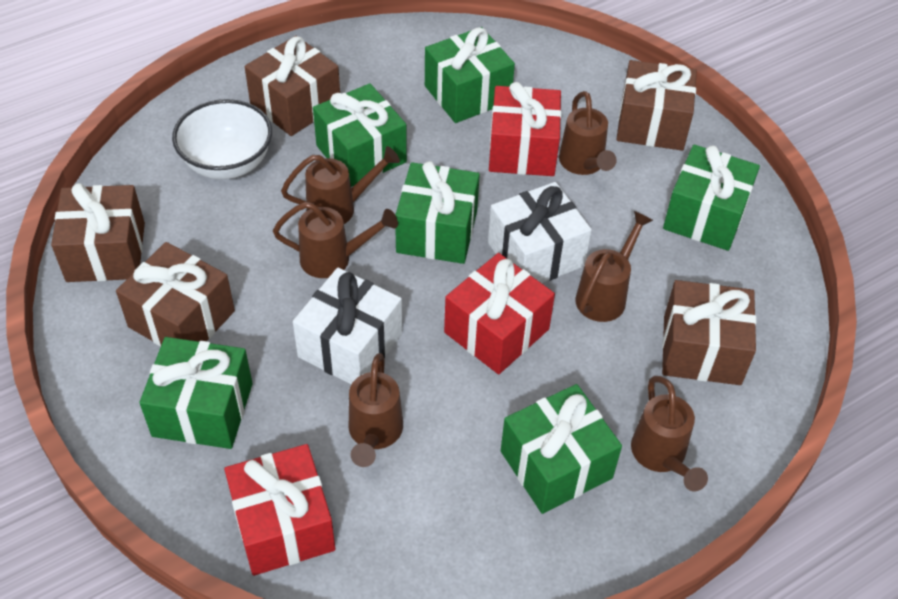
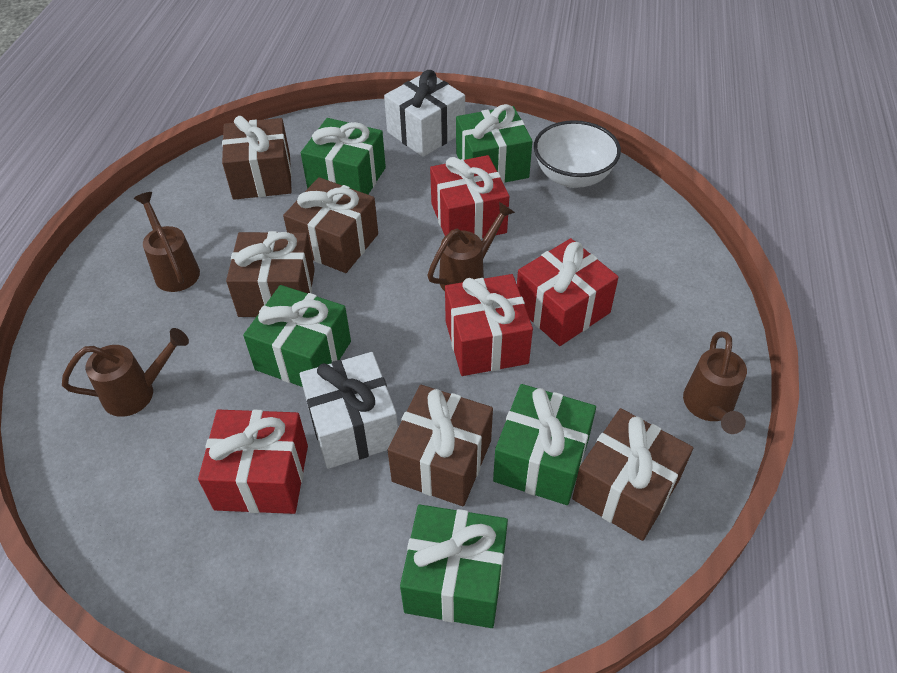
brown watering can: [273,202,398,278] [281,146,400,224] [349,353,403,467] [559,91,617,175] [575,211,653,322] [631,376,708,491] = 6 -> [62,328,189,417] [134,192,200,292] [428,202,515,291] [683,331,747,434] = 4
green gift: [139,337,253,449] [313,83,407,187] [395,161,480,264] [425,27,515,123] [501,384,622,514] [663,145,760,251] = 6 -> [243,285,351,387] [301,118,386,194] [400,504,508,628] [456,104,532,183] [493,384,596,505] = 5
red gift: [224,444,335,576] [444,253,555,374] [489,82,561,176] = 3 -> [198,410,308,514] [430,155,509,239] [445,274,533,376] [517,238,619,346] = 4

